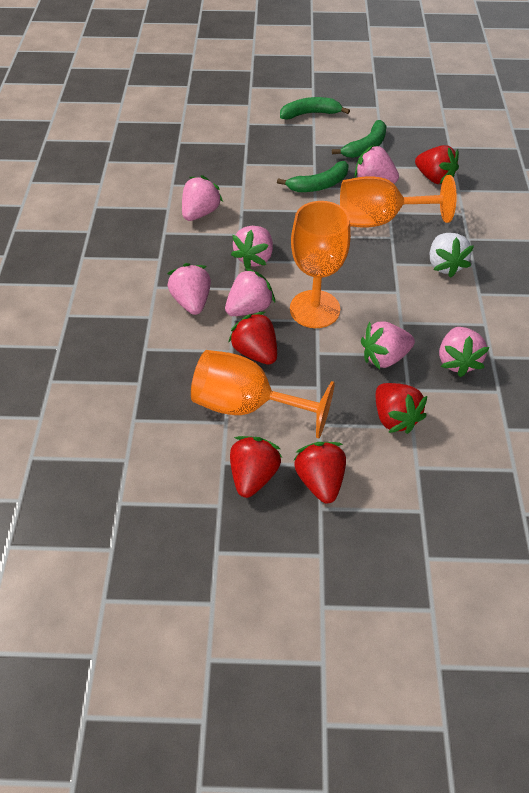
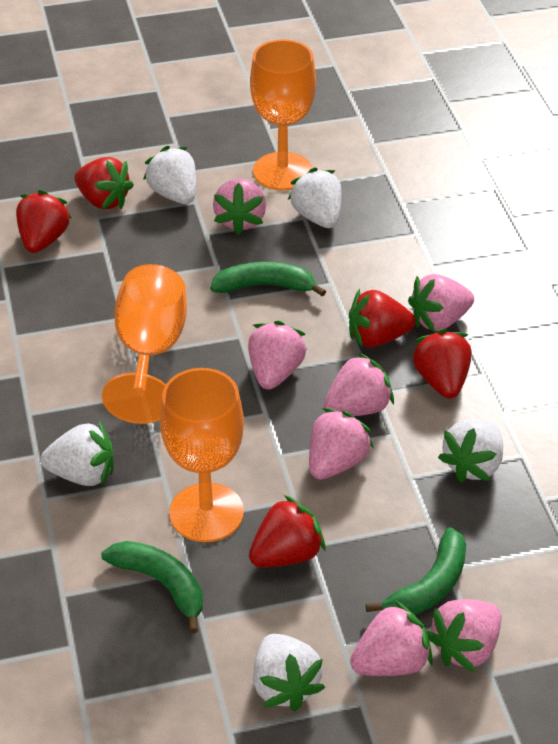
white strawberry: [430,233,474,278] = 1 -> [41,421,114,486] [143,146,196,204] [253,634,325,711] [288,168,341,228] [438,419,503,483] = 5

